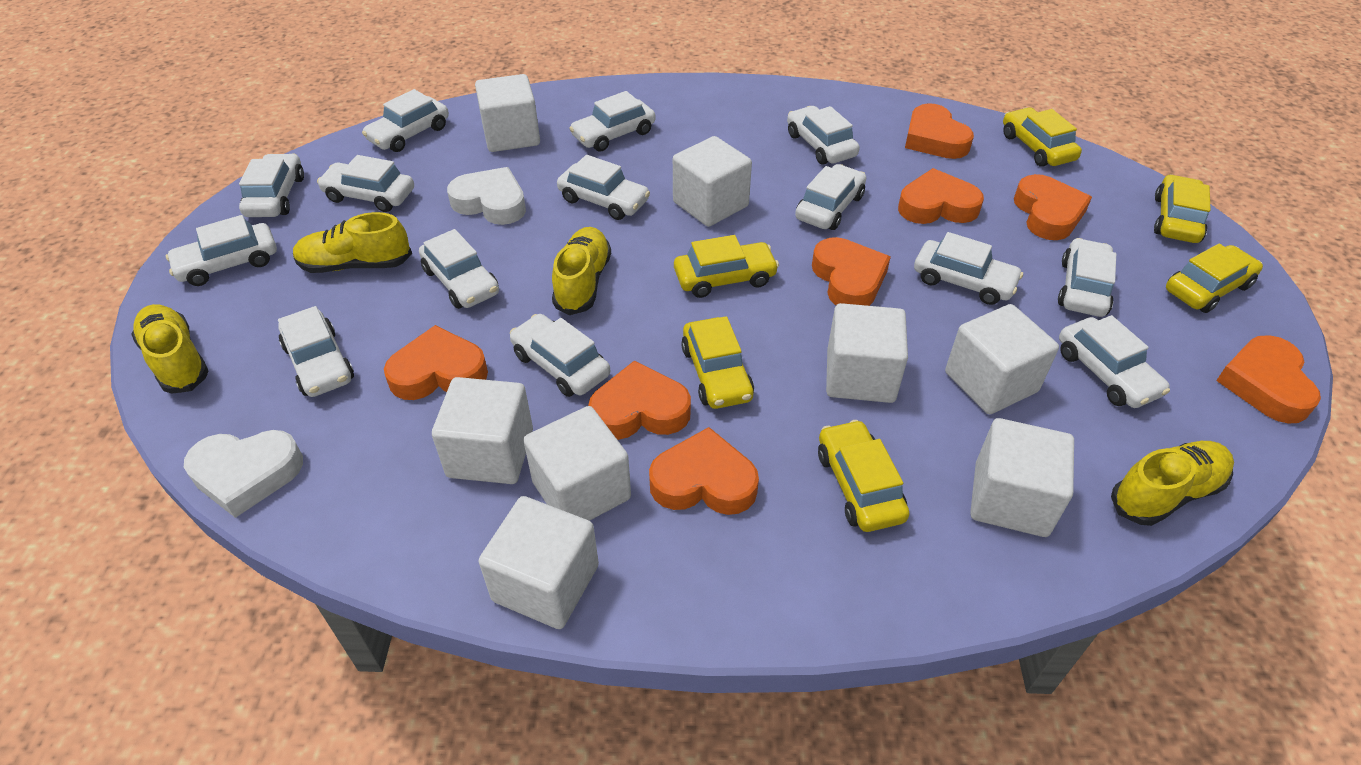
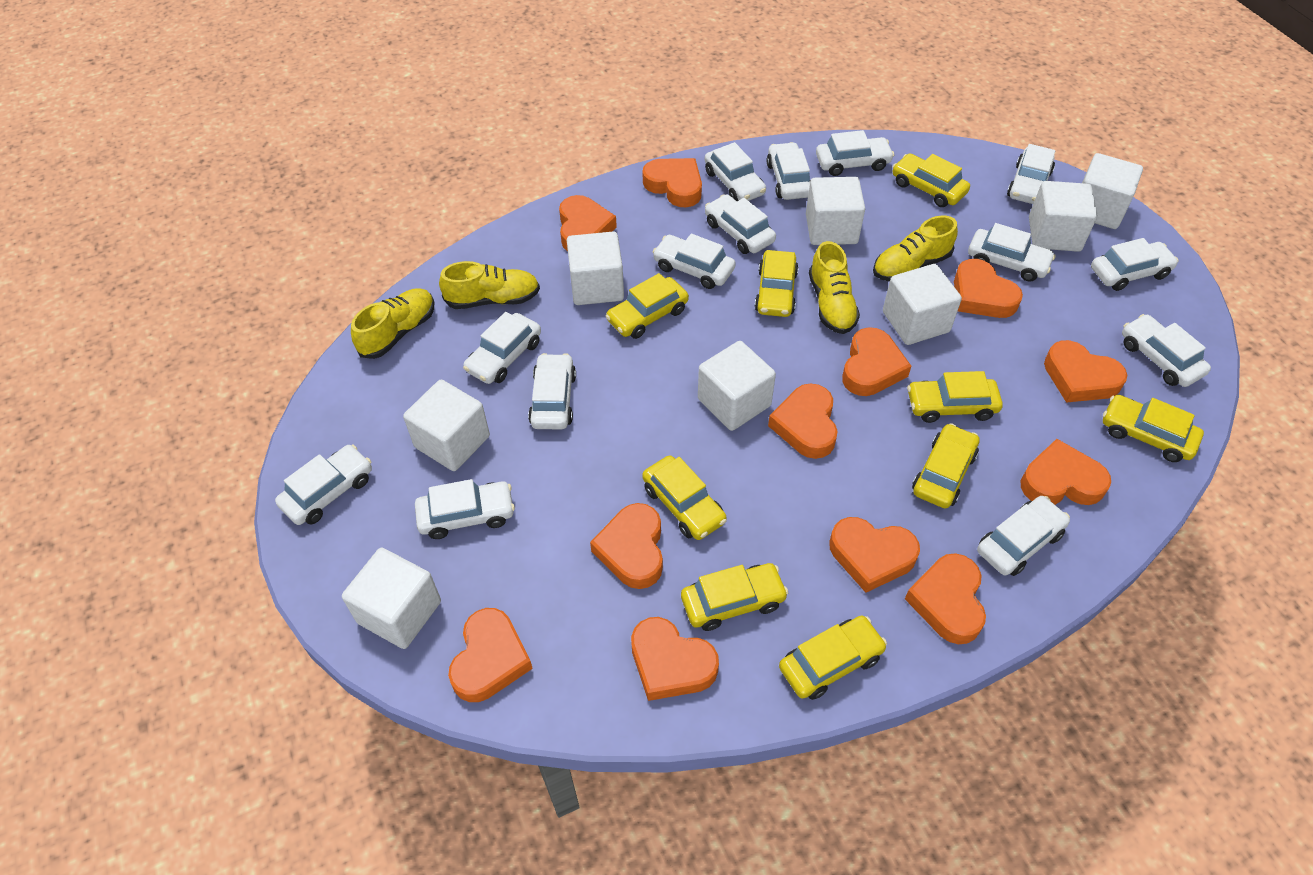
orange heart: [384,325,488,400] [588,360,691,440] [649,427,759,515] [812,237,891,306] [898,168,984,224] [905,103,974,159] [1014,174,1092,240] [1216,335,1321,424] = 8 -> [448,608,533,702] [559,195,617,251] [590,503,663,589] [631,617,719,701] [642,158,702,207] [768,383,838,459] [829,517,920,593] [842,327,911,396] [905,553,986,644] [954,259,1023,318] [1021,439,1111,505] [1044,340,1128,403] = 12
white heart: [184,430,303,518] [447,167,526,225] = 2 -> none = 0
yellow car: [674,235,779,298] [681,316,754,409] [818,420,910,532] [1003,107,1082,167] [1154,174,1211,243] [1166,244,1263,313] = 6 -> [605,273,689,339] [642,455,727,540] [681,563,788,631] [755,250,799,317] [779,615,887,700] [892,153,970,207] [907,371,1003,423] [912,423,980,508] [1103,395,1204,462] = 9

